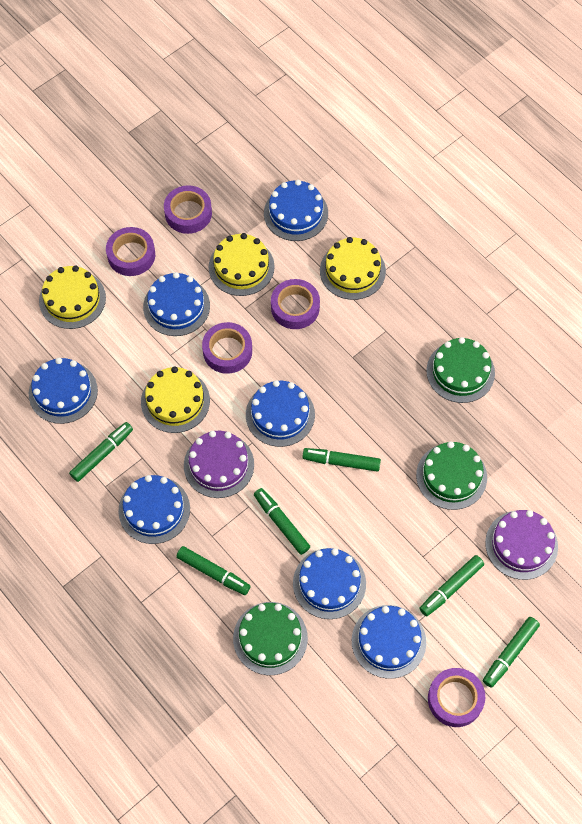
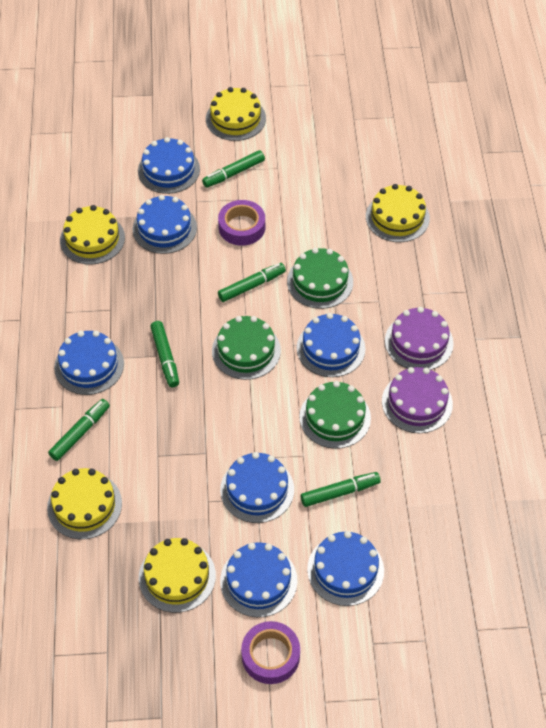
green marker: [69,422,133,482] [176,546,251,595] [254,488,310,555] [302,448,381,472] [419,555,484,616] [483,617,540,688] = 6 -> [48,399,110,461] [150,321,179,388] [202,150,265,188] [218,263,286,302] [301,472,381,507] = 5
purple tape: [106,227,155,276] [164,185,212,234] [202,322,252,374] [271,279,320,329] [428,668,485,727] = 5 -> [218,200,265,246] [241,621,300,684] = 2
yellow cake: [39,265,106,329] [141,367,210,433] [209,233,275,296] [320,237,386,300] = 4 -> [47,468,122,539] [60,205,125,265] [139,538,216,613] [206,87,266,141] [366,184,430,242] = 5

